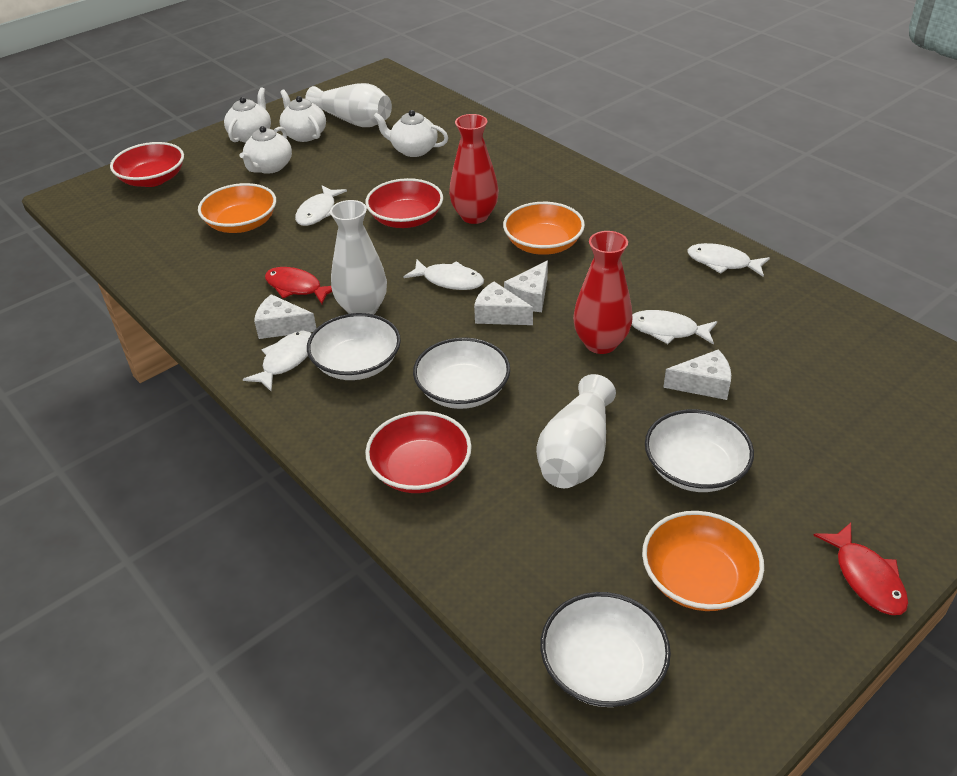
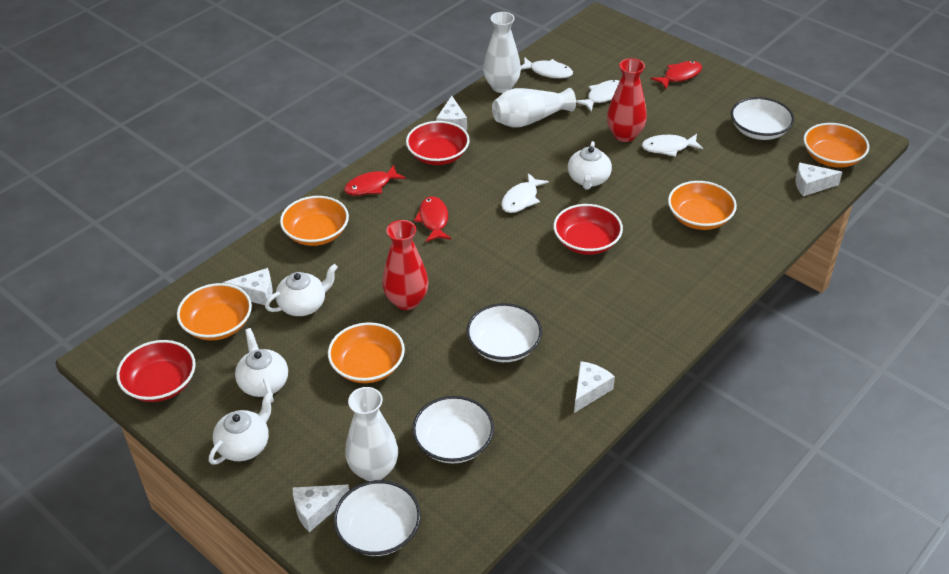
orange bowl: [198,183,276,233] [503,202,585,255] [642,511,764,611] = 3 -> [177,283,252,340] [280,196,349,246] [328,322,405,383] [668,181,737,230] [803,123,869,168] = 5
red fish: [265,267,332,304] [813,523,908,615] = 2 -> [344,165,406,196] [414,196,451,242] [651,61,702,89] = 3
white cheese: [254,294,316,339] [474,281,533,325] [504,261,548,312] [663,349,731,400] = 4 -> [223,268,273,305] [293,485,349,532] [436,96,467,130] [574,361,615,413] [795,163,842,196] = 5
white fish: [243,331,312,392] [295,185,347,226] [403,259,484,290] [632,310,717,345] [687,243,770,277] = 5 -> [501,173,549,213] [521,57,573,78] [576,80,620,112] [642,134,703,157] = 4

